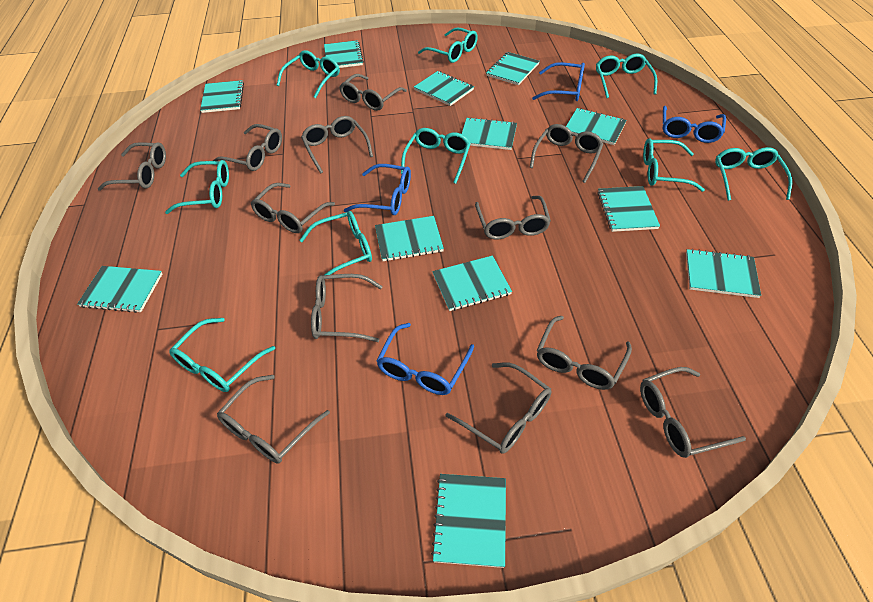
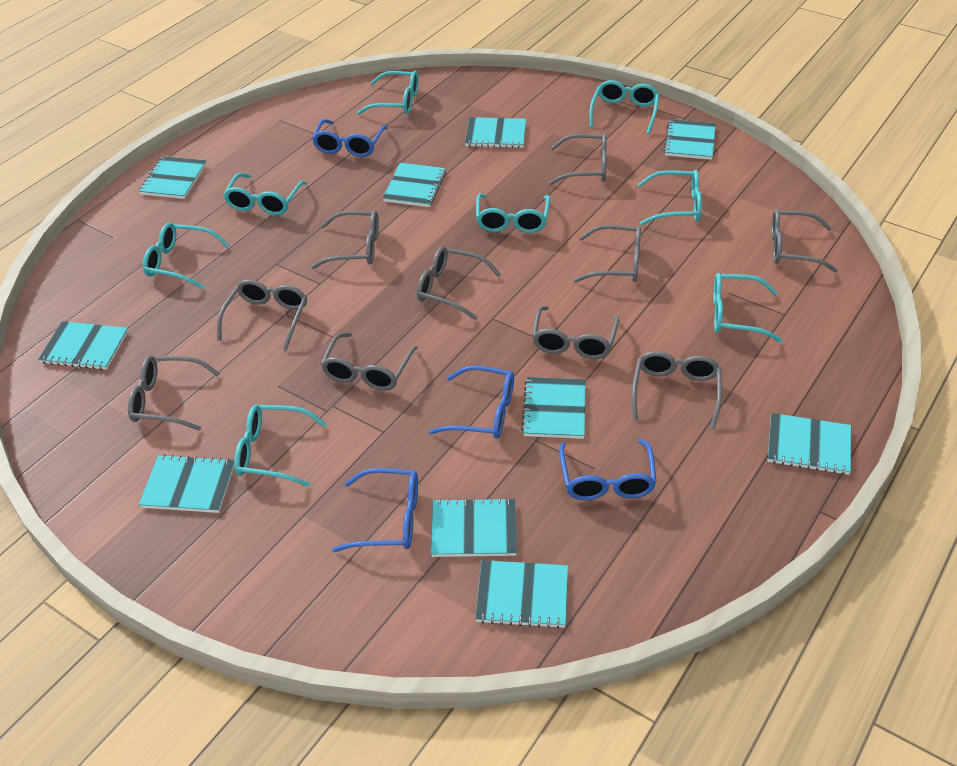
grey glasses: [98,142,166,191] [213,124,282,171] [217,375,330,464] [251,183,335,233] [301,116,373,174] [311,274,383,342] [339,74,407,111] [445,362,551,453] [475,196,551,239] [530,124,603,183] [537,316,632,390] [640,367,746,458] = 12 -> [128,356,220,431] [217,280,307,351] [311,210,379,269] [321,333,418,391] [417,246,501,320] [532,306,619,359] [548,133,607,185] [574,225,641,283] [632,351,722,429] [771,209,838,273] = 10
turquoise glasses: [165,160,229,214] [169,318,275,392] [277,50,340,98] [299,211,372,275] [401,128,471,184] [418,27,478,63] [596,54,657,98] [643,138,705,192] [715,147,792,201] = 9 -> [143,223,229,289] [223,173,307,215] [234,404,327,487] [357,71,419,115] [476,194,550,233] [589,80,659,134] [637,170,702,225] [713,273,783,343] = 8
turquoise notebook: [77,266,162,313] [200,80,244,113] [324,40,364,68] [375,216,444,261] [414,71,474,106] [431,474,506,568] [432,255,512,311] [462,117,517,150] [486,52,540,85] [566,108,627,145] [598,186,660,232] [686,249,761,298] = 12 -> [38,321,128,370] [139,156,206,199] [139,454,234,513] [383,163,446,207] [431,498,517,557] [465,117,526,148] [475,560,568,629] [521,377,586,439] [664,119,716,160] [768,413,851,475] = 10

